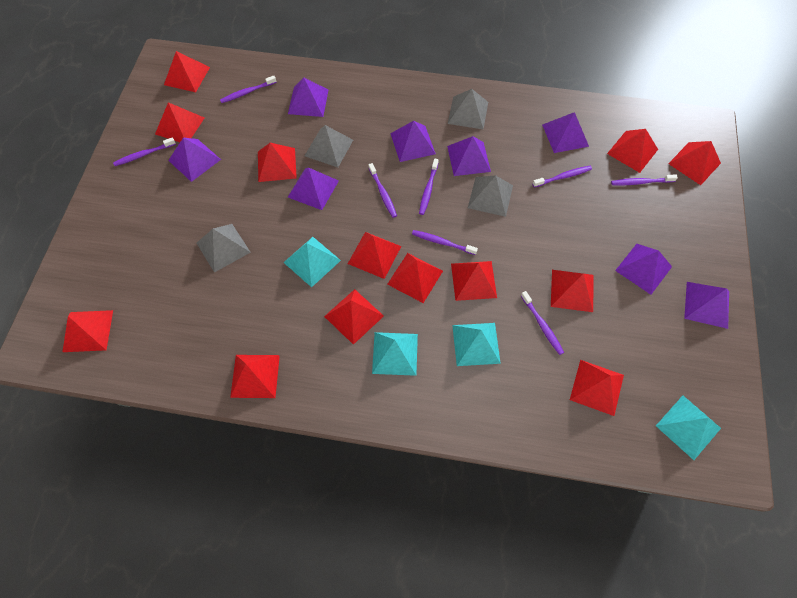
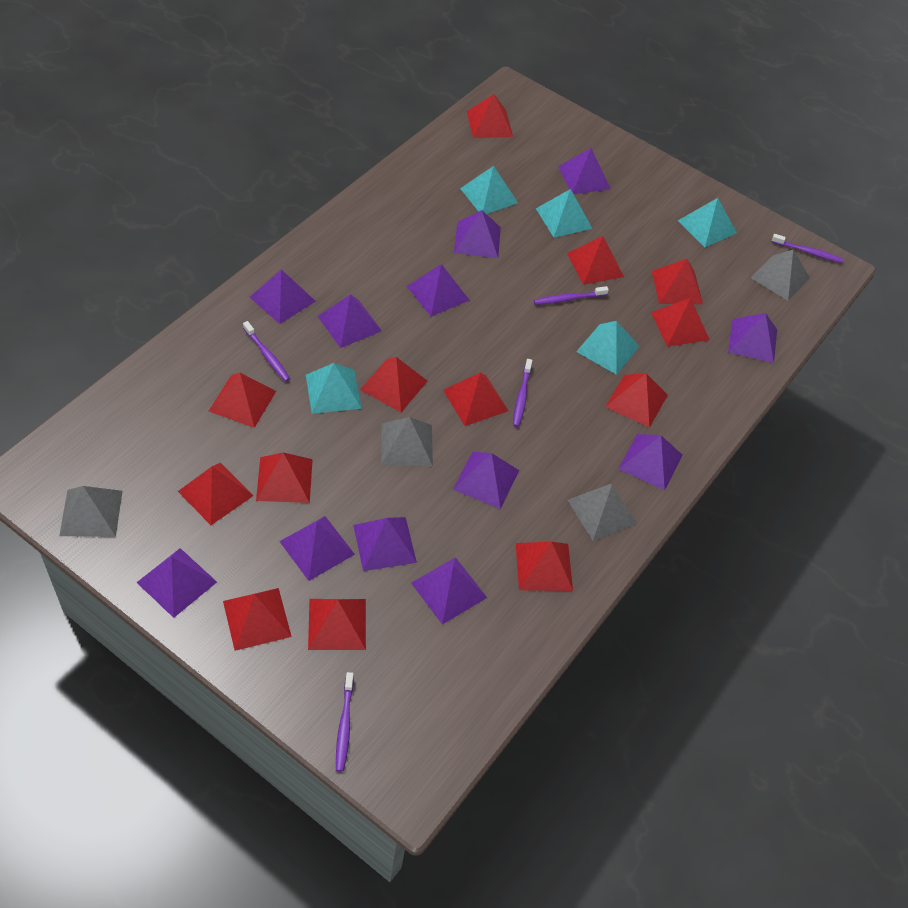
purple pyramid: [168,138,221,182] [288,77,328,117] [288,167,339,210] [390,121,436,162] [447,136,491,176] [542,112,589,153] [615,244,672,295] [684,282,729,329] = 8 -> [136,548,217,618] [250,269,316,324] [279,516,355,581] [318,294,382,348] [353,517,417,571] [407,264,470,316] [411,557,487,625] [453,452,519,509] [454,210,501,258] [558,148,611,194] [618,434,682,491] [728,313,777,363] = 12
purple toothbrush: [113,137,176,166] [220,76,277,103] [369,163,397,218] [412,230,478,255] [419,159,439,215] [521,291,564,355] [532,166,592,187] [611,174,678,186] = 8 -> [243,321,290,382] [336,672,354,772] [513,359,532,427] [534,286,609,305] [771,234,843,263] = 5
turquoise pyramid: [283,237,341,287] [372,332,418,376] [452,323,501,366] [656,396,721,460] = 4 -> [306,363,362,414] [460,166,518,214] [536,189,592,238] [576,321,640,375] [678,198,737,247] = 5

